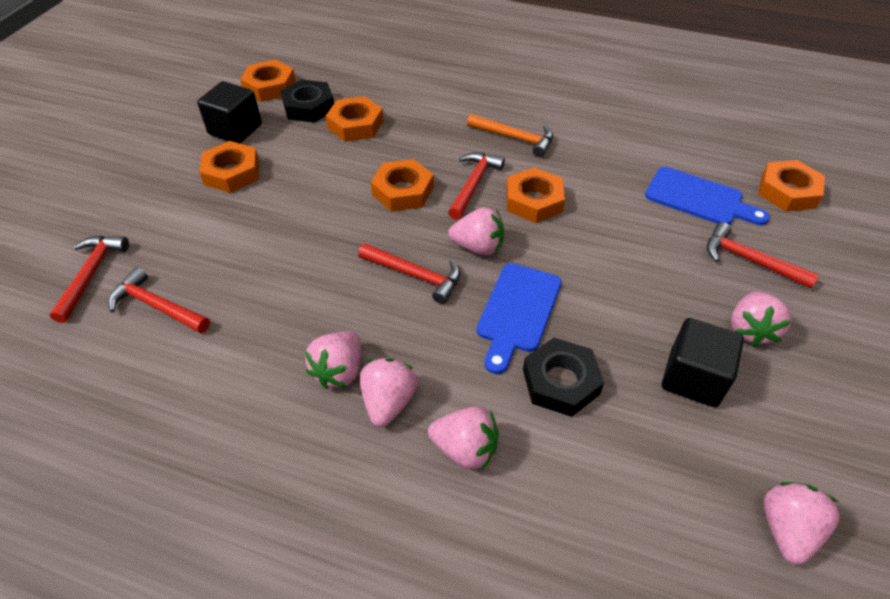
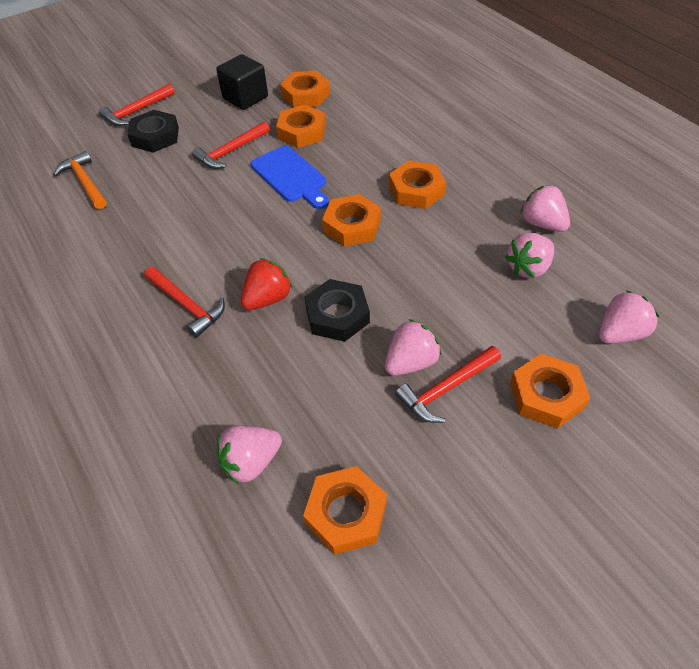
black cube: [197,81,262,143] [662,318,744,407] = 2 -> [216,54,268,110] = 1
blue cutting board: [477,263,561,374] [645,167,770,225] = 2 -> [251,146,329,209] = 1
pink strawberry: [305,331,361,389] [360,358,418,427] [428,406,498,470] [448,207,504,256] [731,291,791,346] [763,482,840,565] = 6 -> [217,425,282,484] [385,319,441,376] [505,233,554,279] [520,185,570,232] [599,290,659,344] = 5
red hammer: [49,236,129,323] [108,267,210,333] [358,243,460,304] [448,152,505,220] [707,222,819,288] = 5 -> [99,84,175,126] [145,267,225,338] [192,121,270,169] [395,346,501,423] = 4
red strawberry: none = 0 -> [241,258,292,310] = 1

